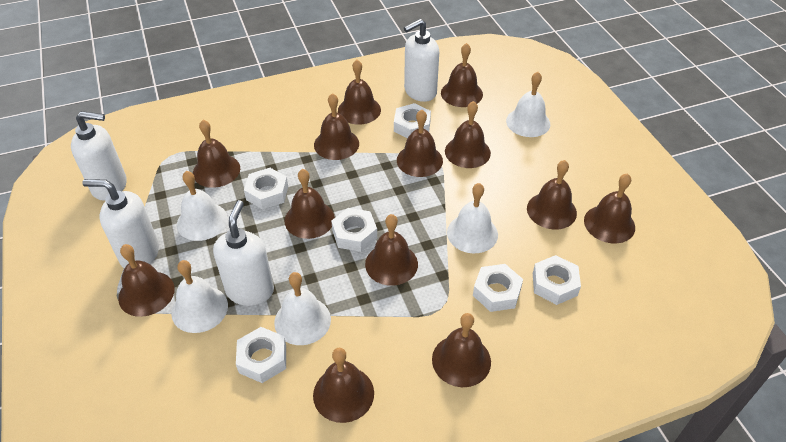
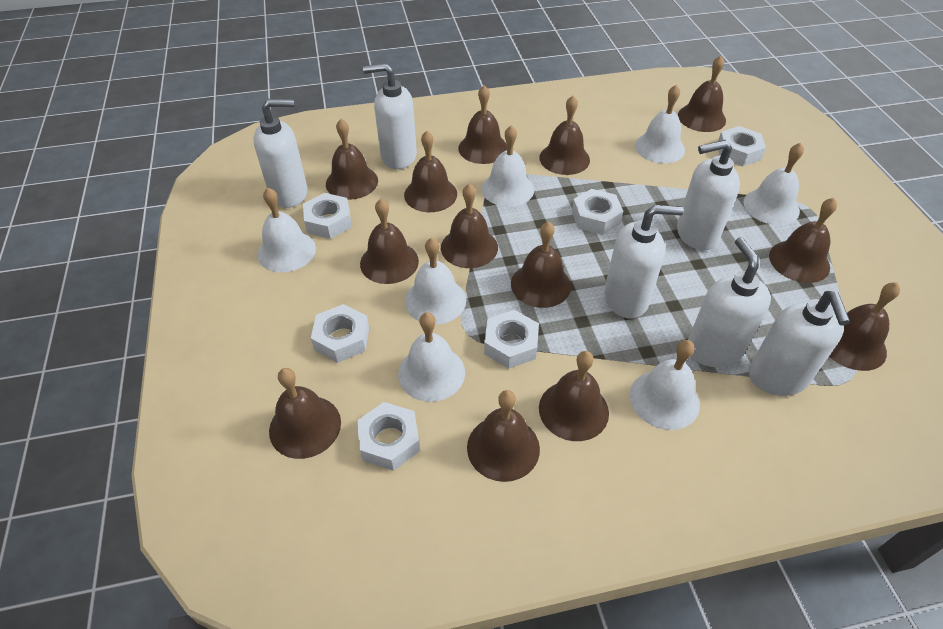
white bell: [171,260,228,333] [177,171,228,241] [274,272,331,345] [447,183,498,253] [506,72,550,137] = 5 -> [257,188,316,272] [398,312,465,402] [405,238,466,325] [481,125,534,207] [630,340,700,430] [635,85,685,163] [743,143,804,225] = 7
white soap dispenser: [71,111,127,201] [82,179,159,268] [213,200,274,306] [404,19,439,102] = 4 -> [253,99,308,208] [363,63,417,169] [604,205,684,319] [677,140,740,250] [688,237,771,367] [749,291,850,396] = 6

